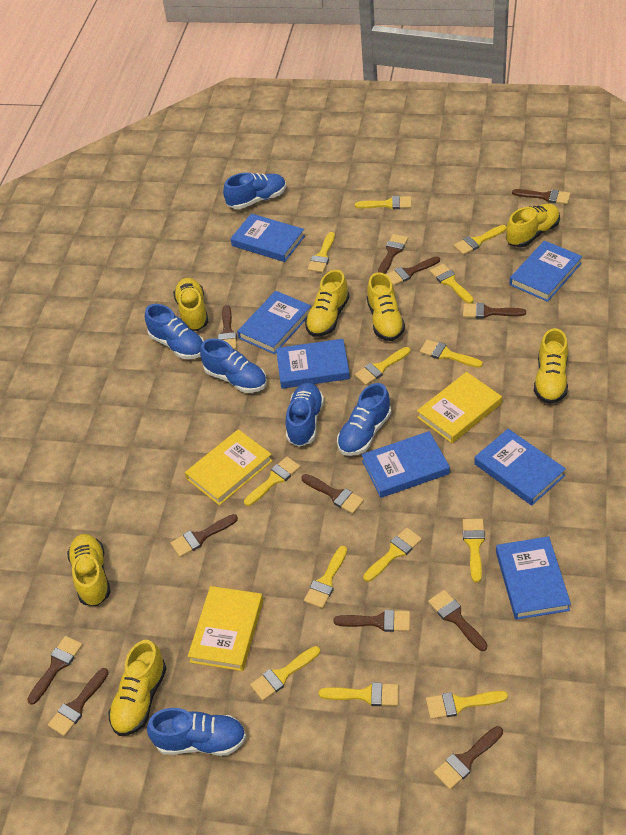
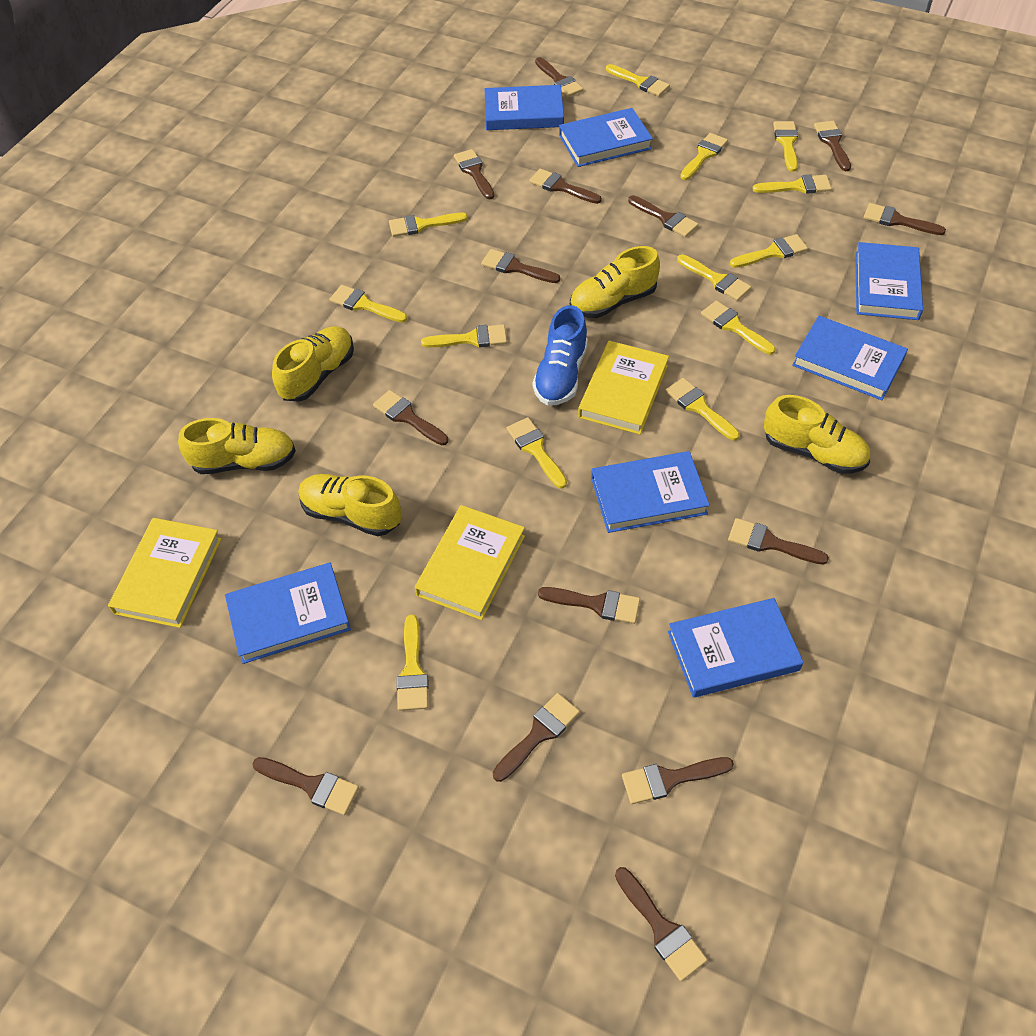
blue shoe: [145,304,204,359] [147,708,246,756] [200,338,267,393] [223,173,286,209] [286,383,324,447] [337,383,391,456] = 6 -> [533,305,588,406] = 1
brown brush: [27,636,83,705] [48,668,109,736] [171,514,238,557] [218,305,237,349] [301,474,364,514] [333,610,410,632] [378,234,408,274] [386,256,440,286] [428,590,487,651] [434,726,503,789] [463,303,526,319] [512,189,571,204] = 12 -> [252,757,359,815] [373,390,448,445] [454,149,494,199] [481,249,560,283] [493,693,580,782] [529,169,602,204] [535,57,583,97] [538,587,640,624] [615,867,707,981] [622,757,734,804] [628,195,699,237] [728,518,829,565] [814,121,851,171] [864,203,946,235] = 14
yellow shoe: [67,534,111,606] [108,640,167,736] [173,278,209,331] [305,270,350,337] [367,272,405,341] [506,204,560,247] [534,328,568,404] = 7 -> [178,418,296,474] [272,326,354,402] [298,474,402,536] [570,246,660,318] [764,395,870,474] = 5

